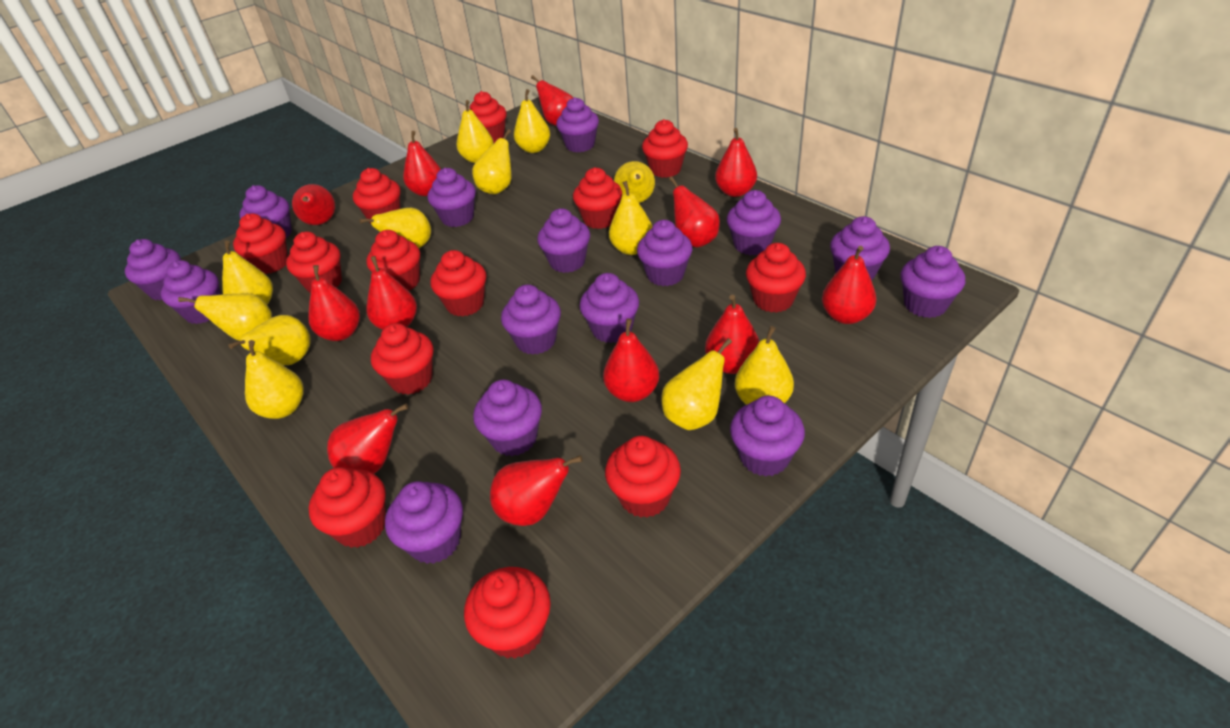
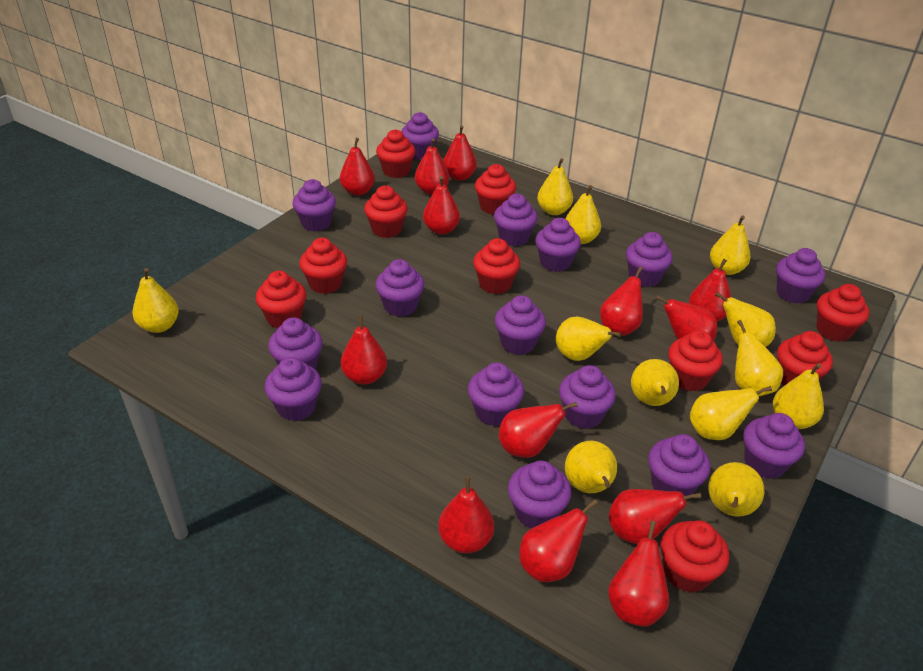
red cupcake: [233,213,288,274] [286,232,342,293] [308,467,386,548] [353,168,401,224] [366,230,420,291] [371,323,434,395] [430,250,486,317] [464,567,551,659] [469,91,507,143] [573,167,622,229] [605,436,681,518] [642,119,688,178] [746,243,806,313] = 13 -> [256,271,306,329] [299,238,347,294] [364,185,408,238] [376,129,415,178] [473,238,520,294] [475,164,516,215] [661,520,729,593] [668,330,723,391] [777,331,833,386] [816,284,869,342] = 10
red pear: [292,184,335,225] [308,265,360,341] [327,403,408,473] [366,256,417,330] [403,131,441,196] [490,455,583,526] [531,75,573,126] [603,318,659,402] [669,176,720,248] [705,295,760,374] [715,128,757,197] [822,246,876,324] = 12 -> [340,138,375,196] [341,315,387,385] [415,138,449,195] [423,176,460,235] [438,476,494,554] [443,125,477,181] [499,402,578,458] [519,499,598,582] [600,267,643,336] [608,521,669,626] [609,489,701,544] [655,295,717,340] [689,259,731,322] = 13

